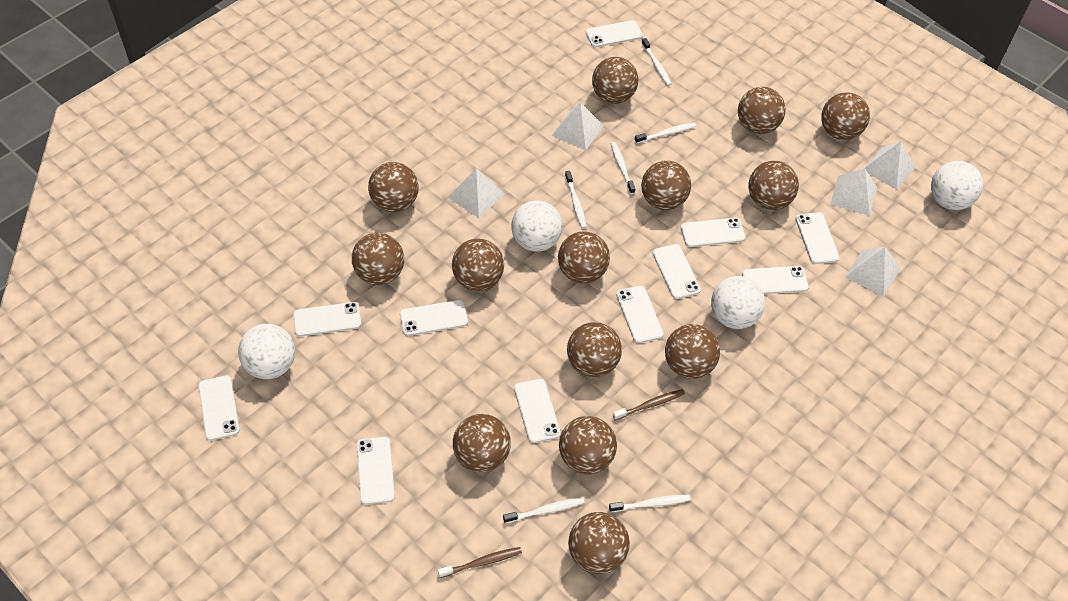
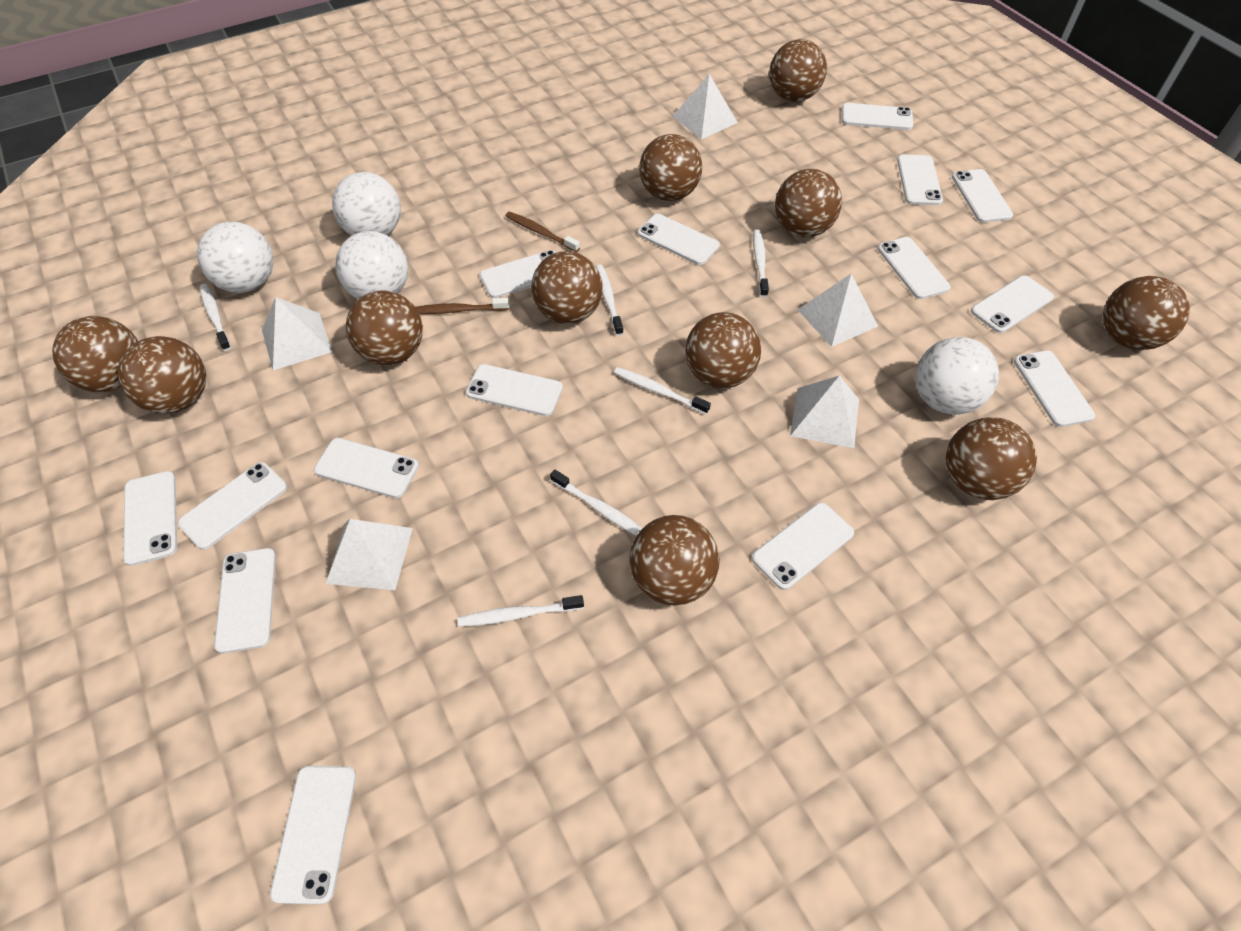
brown ball: [352,233,404,285] [368,162,419,212] [452,239,504,291] [453,414,511,473] [558,231,610,284] [559,416,617,474] [567,322,622,377] [568,512,630,574] [592,57,638,104] [641,160,691,210] [665,324,720,379] [738,87,785,134] [748,161,799,210] [821,92,870,140] = 14 -> [52,316,138,392] [118,336,206,414] [346,291,423,365] [531,251,602,324] [629,515,720,606] [639,134,702,201] [685,312,761,388] [769,39,827,102] [775,169,842,237] [946,417,1037,500] [1103,276,1190,350] = 11
white phone: [198,375,240,441] [293,302,361,337] [357,437,395,505] [400,300,468,336] [514,379,561,443] [586,20,643,47] [616,286,664,343] [653,244,701,299] [681,218,745,247] [742,266,809,294] [796,212,839,264] = 11 -> [123,471,177,566] [178,462,287,550] [214,548,276,653] [270,766,356,905] [314,438,419,498] [466,364,563,416] [480,250,556,298] [638,214,720,265] [752,503,854,590] [842,103,913,130] [878,237,951,299] [897,154,943,205] [952,169,1013,223] [971,276,1054,333] [1014,350,1095,427] = 15

